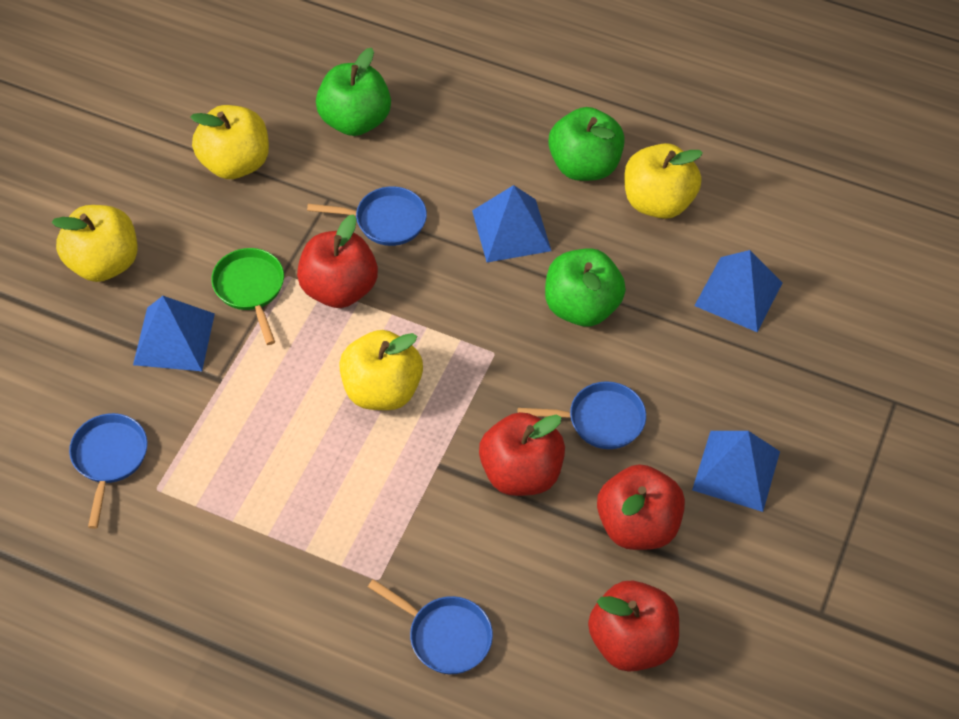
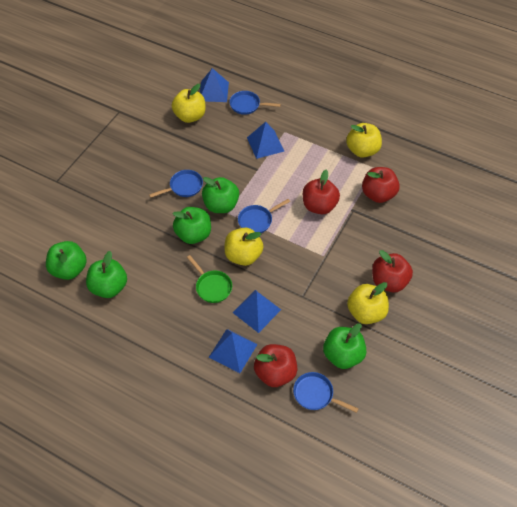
green apple: [316,48,391,136] [545,248,626,326] [548,107,625,181] = 3 -> [46,241,87,280] [86,251,127,298] [173,207,211,244] [202,177,239,213] [323,323,366,369] = 5

